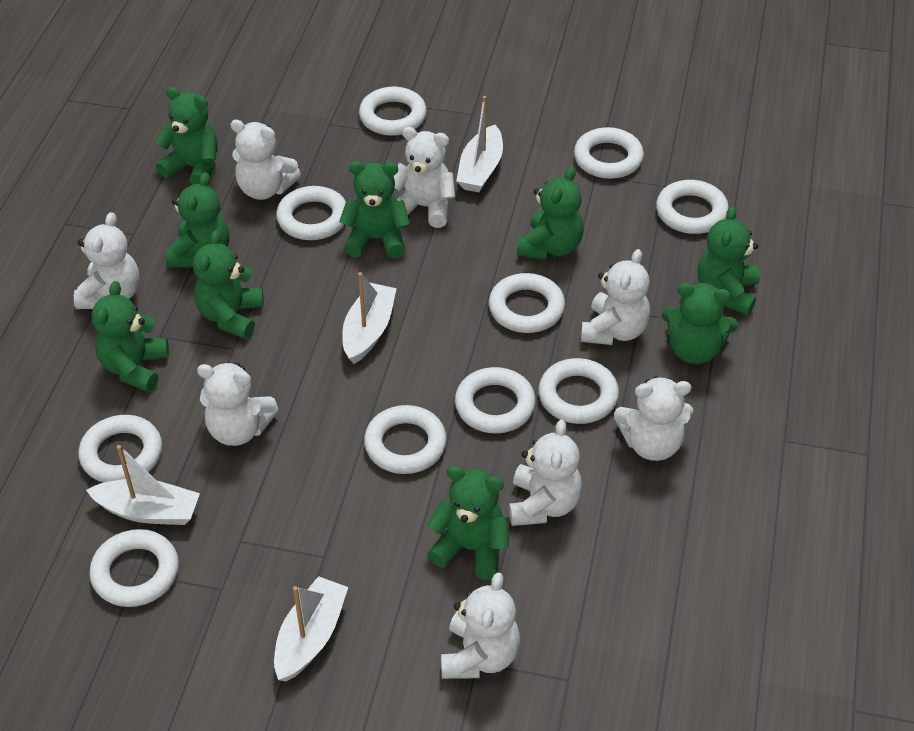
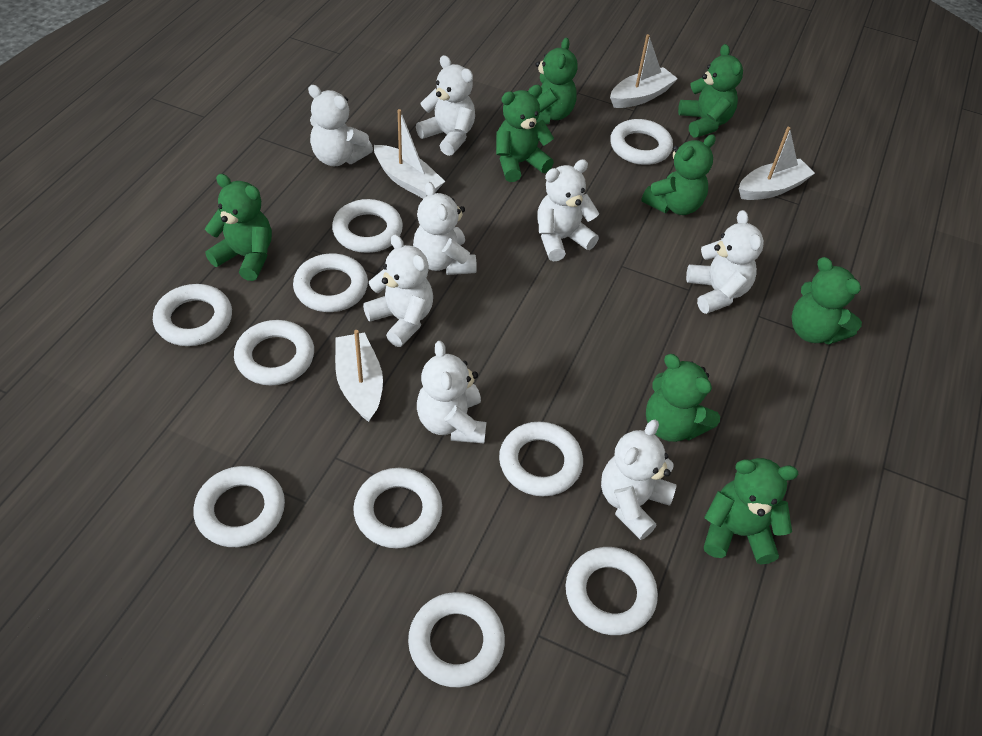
green teddy bear: [92,281,169,392] [155,87,218,185] [166,172,230,267] [193,230,264,339] [339,161,410,258] [427,466,509,580] [517,167,584,260] [662,283,738,364] [698,206,760,315] = 9 -> [205,174,272,281] [496,85,554,182] [528,38,578,124] [641,135,716,215] [646,354,720,442] [678,44,743,138] [704,458,798,564] [791,257,862,345] = 8

